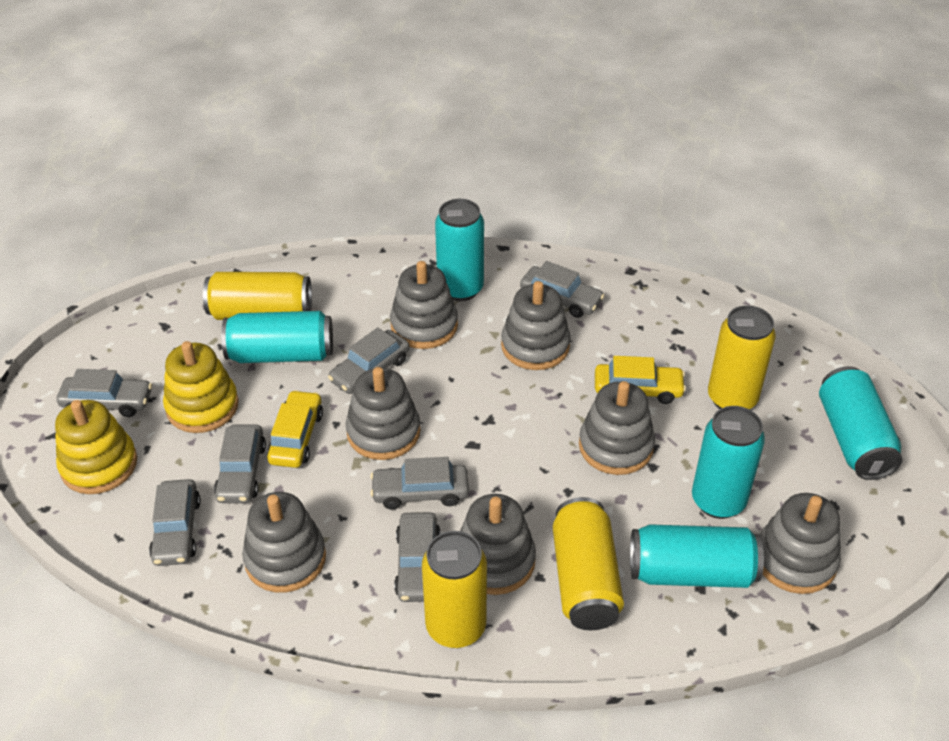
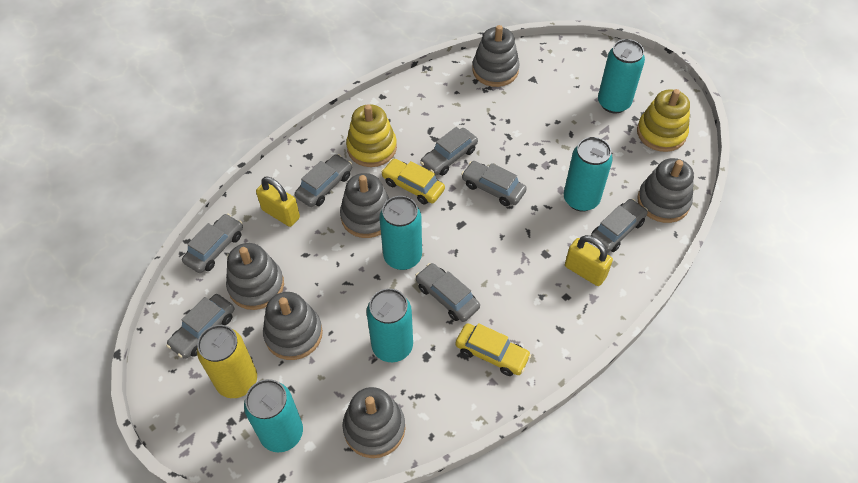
grey stacking toy: [242,492,326,593] [346,367,420,460] [390,261,458,349] [460,494,536,595] [501,281,571,370] [579,381,655,475] [759,493,841,594] = 7 -> [226,243,284,310] [263,292,323,360] [340,173,389,238] [342,387,406,458] [472,25,520,87] [637,158,694,223] = 6
yellow can: [203,272,312,320] [422,531,487,648] [553,497,624,630] [708,305,776,409] = 4 -> [197,325,257,398] = 1
yellow padlock: none = 0 -> [256,177,300,227] [565,235,613,286] = 2

